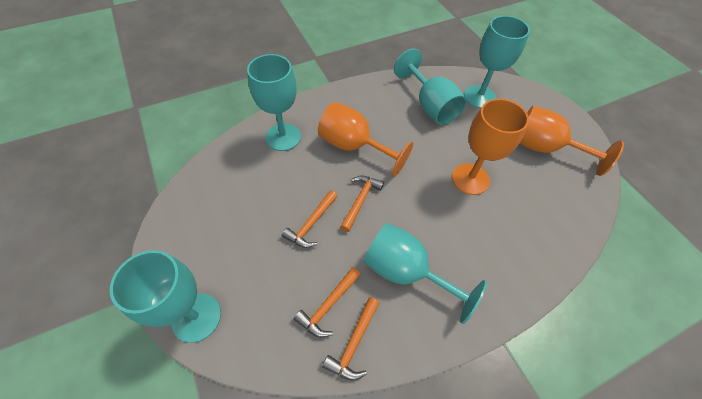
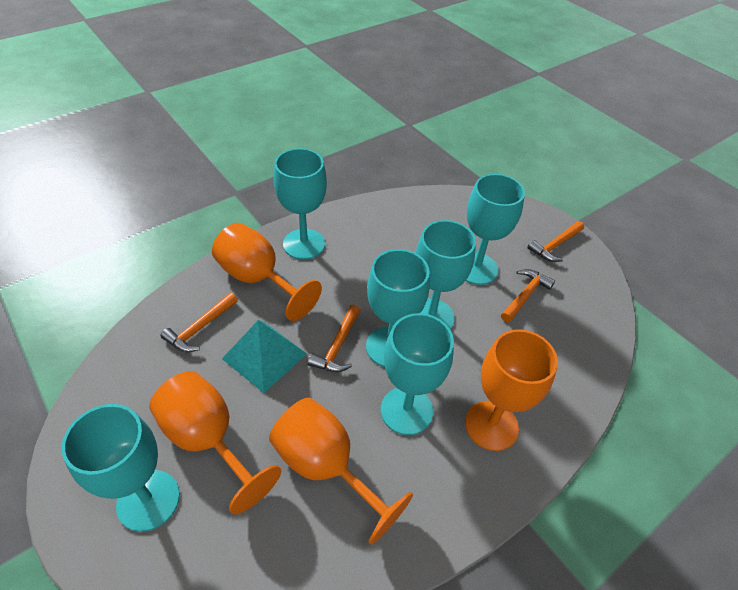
orange goblet: [318,102,413,177] [452,99,529,195] [520,106,624,176] = 3 -> [149,371,281,515] [212,223,322,321] [269,398,413,545] [465,329,558,451] = 4
turquoise goblet: [110,250,221,343] [247,54,301,151] [364,223,487,324] [394,49,467,125] [464,16,530,108] = 5 -> [61,404,180,532] [274,148,327,260] [366,249,430,367] [381,313,454,435] [416,220,476,329] [466,174,525,285] = 6
turquoise pyramid: none = 0 -> [222,320,307,393] = 1

